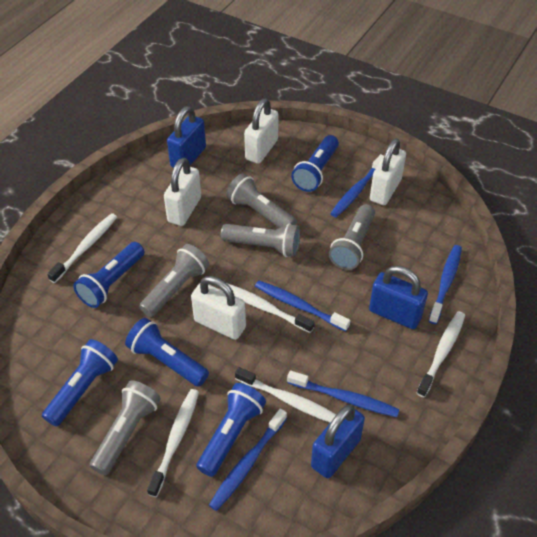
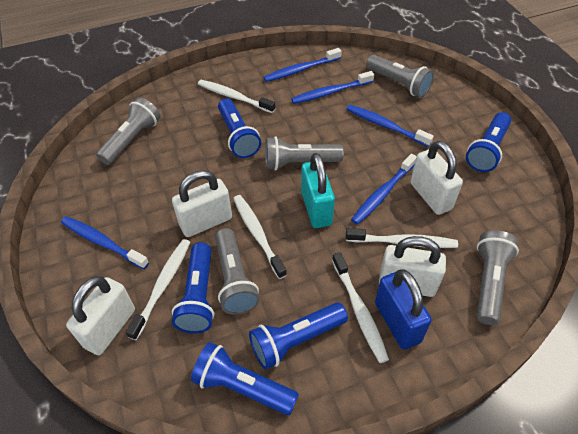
blue padlock: [167,106,206,168] [311,405,365,478] [369,266,428,329] = 3 -> [375,269,432,350] = 1
turquoise padlock: none = 0 -> [301,153,335,228] = 1

